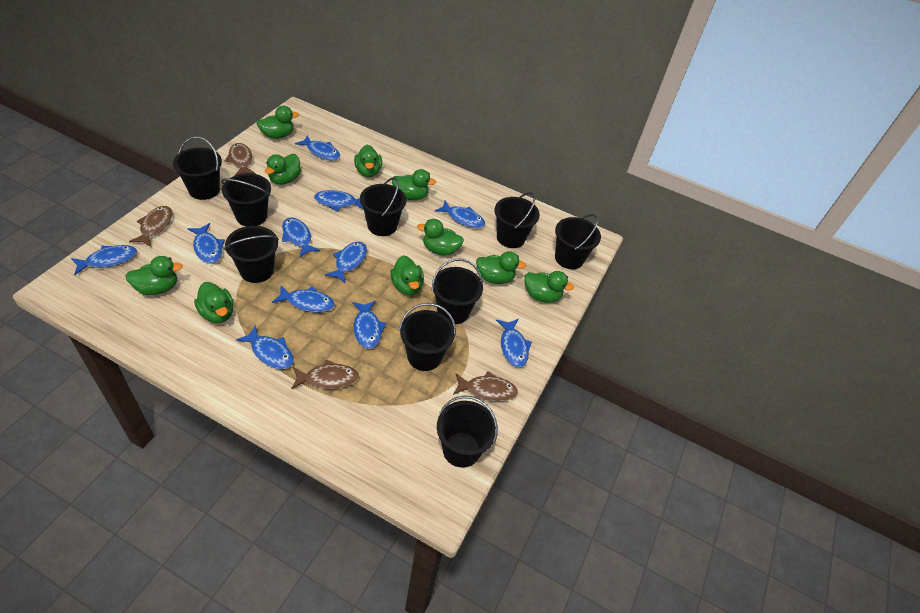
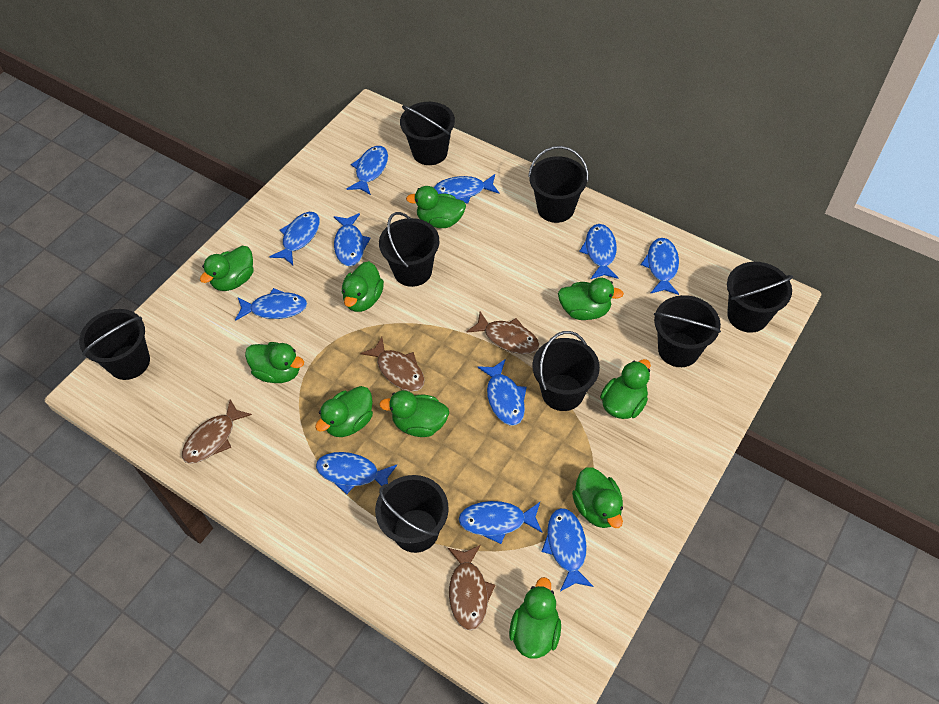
black bucket: [173,136,222,200] [221,173,271,226] [225,226,279,283] [360,177,406,236] [399,303,456,371] [432,259,483,324] [437,395,498,468] [495,192,540,248] [555,214,601,269] = 9 -> [79,309,150,380] [375,475,449,553] [379,212,440,287] [400,102,455,165] [528,146,589,223] [533,331,600,411] [654,295,721,367] [727,262,793,333] = 8

